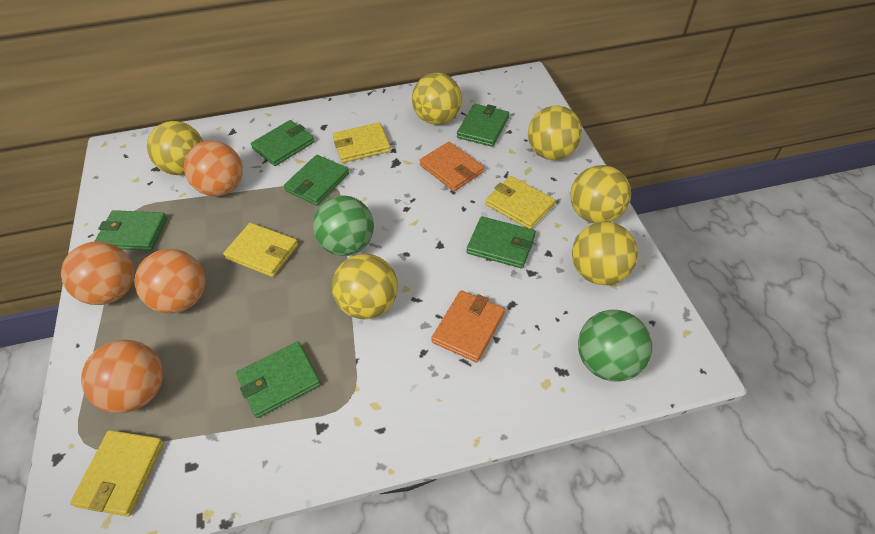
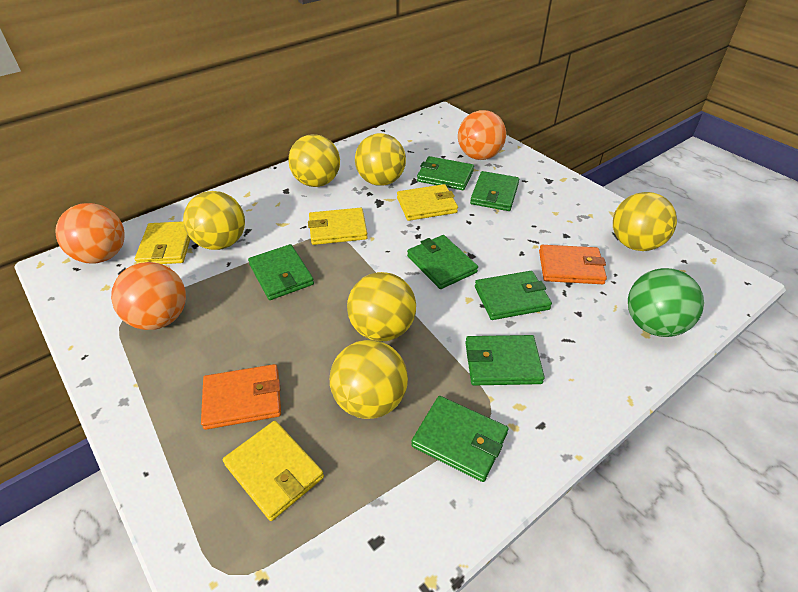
green ball: [313,195,374,256] [578,310,652,382] = 2 -> [628,268,704,337] = 1
green wallet: [94,210,167,251] [236,342,321,418] [251,120,315,166] [284,155,349,206] [457,104,509,147] [467,216,536,268] = 6 -> [248,244,314,300] [407,235,478,289] [411,396,509,482] [417,156,474,190] [465,335,545,385] [470,171,519,211] [475,271,552,320] = 7
orange ball: [61,242,134,305] [81,340,163,413] [135,249,205,313] [184,141,243,196] = 4 -> [55,203,125,263] [111,262,186,330] [458,110,506,160] = 3

